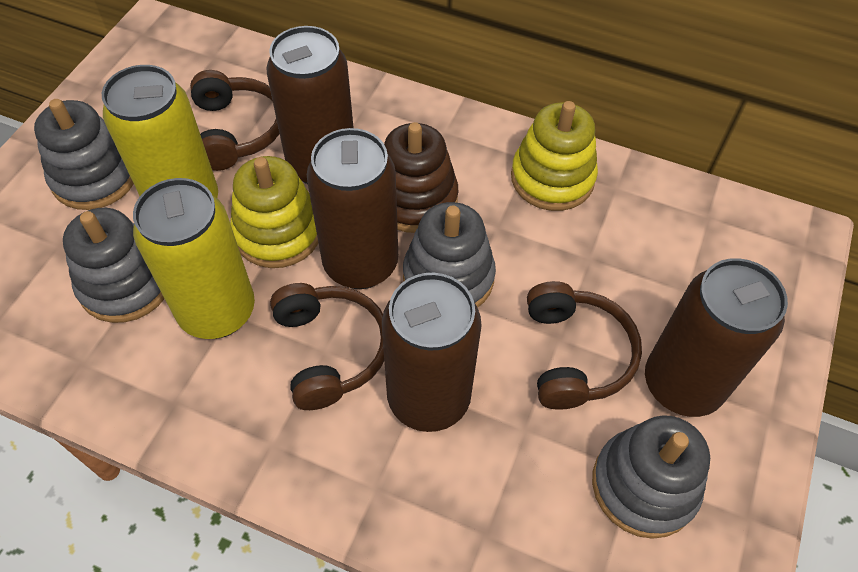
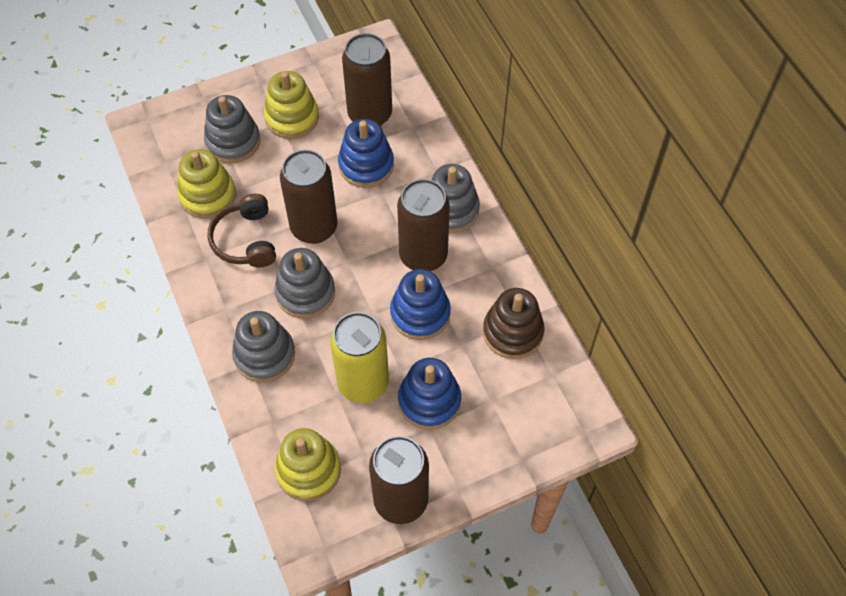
blue stacking toy: none = 0 -> [338,119,394,188] [390,269,451,340] [398,358,461,430] = 3
brown headphones: [190,70,279,171] [270,283,384,410] [527,281,642,410] = 3 -> [208,194,276,267] = 1
yellow can: [102,65,218,198] [133,178,255,339] = 2 -> [330,312,389,403] = 1
yellow stacking toy: [230,156,318,268] [511,101,598,211] = 2 -> [177,149,236,219] [264,71,319,139] [275,428,341,501] = 3

